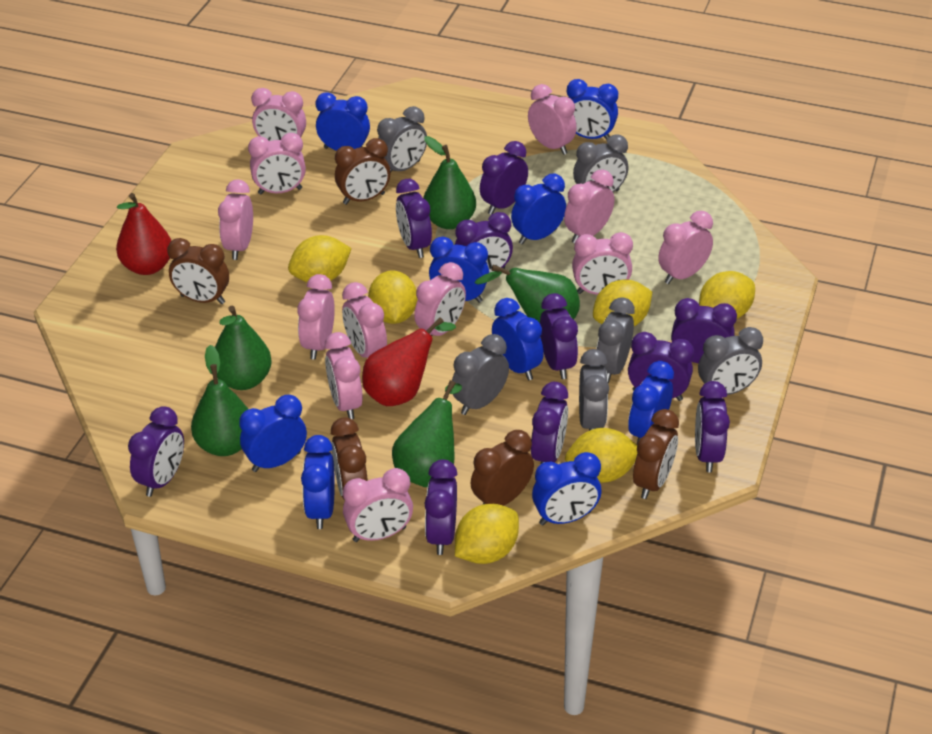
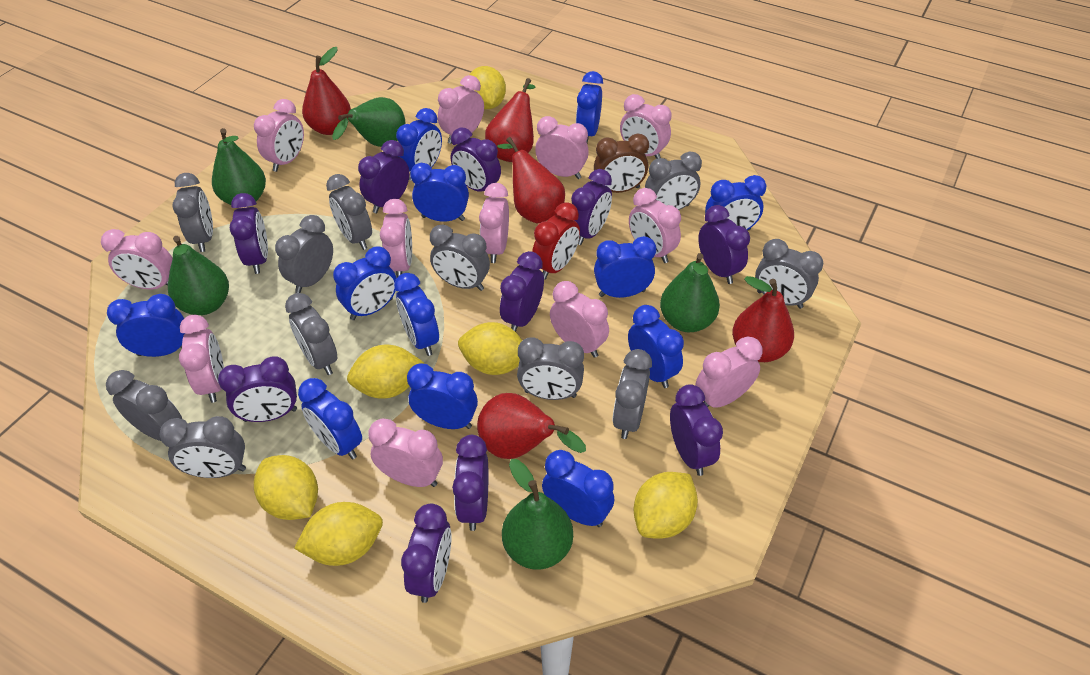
blue clock: [239,395,307,472] [301,435,335,529] [316,92,370,151] [429,237,489,303] [492,298,544,380] [511,174,566,245] [532,452,601,525] [566,79,618,140] [628,361,674,444] = 9 -> [107,294,185,357] [298,378,362,459] [333,247,397,320] [394,273,439,356] [396,108,442,181] [407,363,478,429] [410,163,469,222] [542,450,614,527] [576,71,603,143] [594,236,656,298] [628,305,684,388] [705,175,767,230] = 12
brown clock: [167,238,229,304] [331,417,368,499] [335,138,391,205] [471,430,534,506] [633,409,679,499] = 5 -> [594,134,649,193] = 1
grey clock: [377,106,427,174] [452,334,509,415] [573,135,628,192] [579,349,609,431] [597,297,635,383] [698,327,763,395] = 6 -> [106,370,182,441] [159,416,246,478] [172,173,213,252] [275,215,333,293] [285,293,337,375] [326,174,372,250] [430,224,490,291] [517,337,584,400] [612,349,652,439] [645,151,702,210] [755,239,823,309] = 11
red clock: none = 0 -> [532,202,580,280] = 1
red pear: [116,193,171,275] [362,317,456,406] = 2 -> [302,47,351,135] [477,393,586,459] [485,78,535,162] [497,137,565,224] [732,276,794,362] = 5

